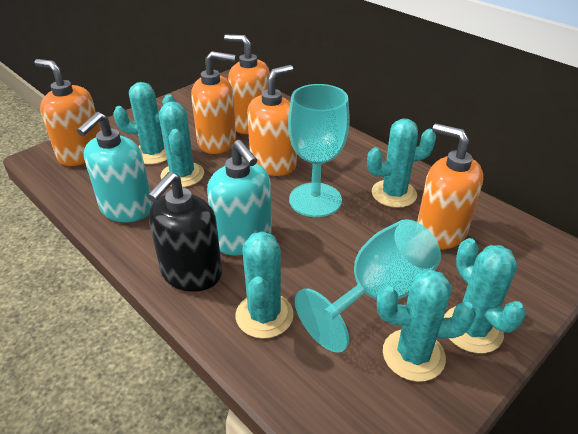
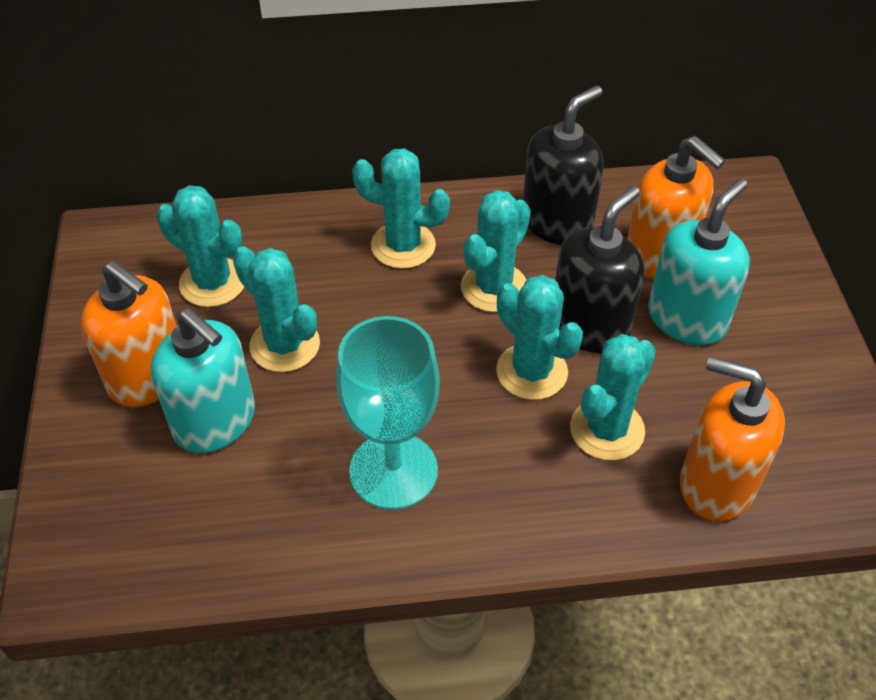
black soap dispenser: [148,172,222,292] = 1 -> [523,86,604,245] [555,186,645,353] = 2
orange soap dispenser: [34,59,101,166] [191,51,236,154] [224,35,270,134] [247,65,297,176] [417,123,483,249] = 5 -> [81,261,177,407] [627,136,726,279] [680,356,785,521] = 3
turquoise goblet: [288,84,350,217] [295,219,441,353] = 2 -> [336,316,440,510] = 1

